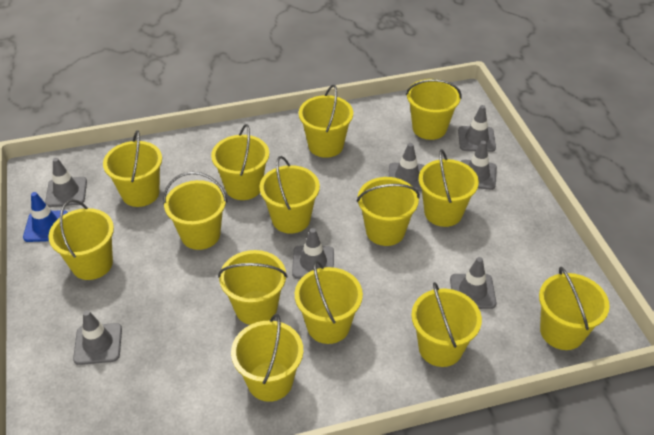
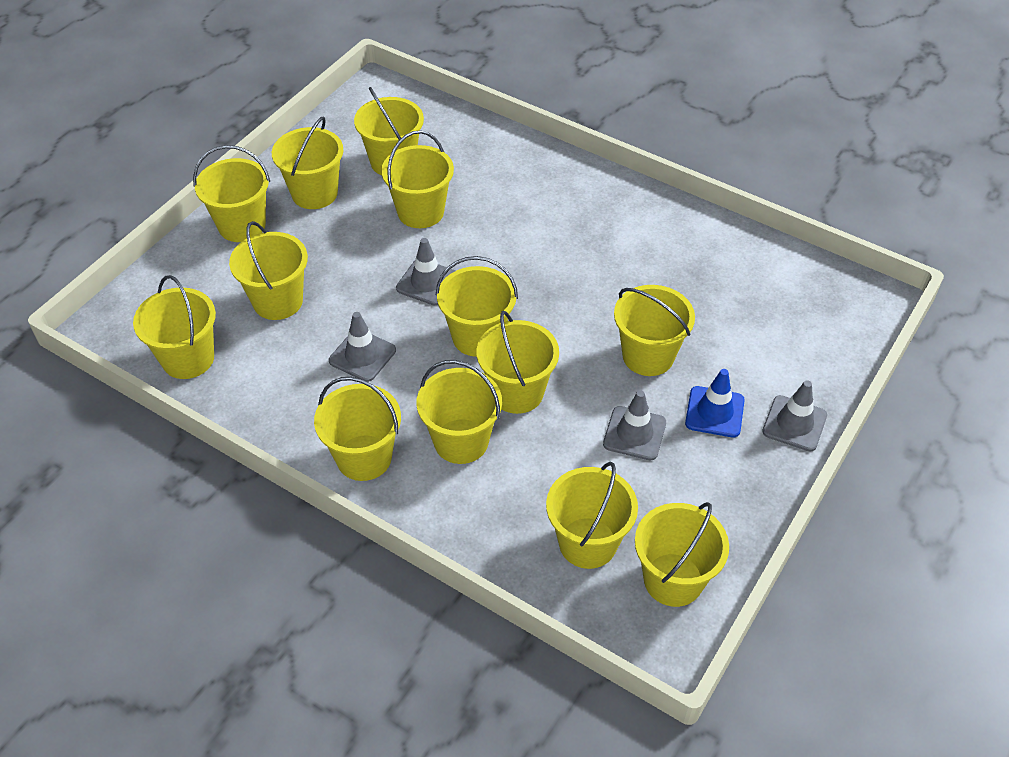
grey traffic cone: [45,158,87,207] [73,310,122,365] [292,228,334,279] [389,143,425,191] [450,257,496,309] [458,105,496,152] [460,140,497,190] = 7 -> [329,312,396,382] [396,238,455,305] [603,390,666,460] [762,380,827,451] = 4
yellow bucket: [48,199,114,280] [103,130,162,207] [163,172,227,250] [211,124,269,200] [218,250,288,325] [231,314,303,402] [259,156,320,234] [295,261,363,344] [299,85,353,158] [356,177,420,246] [406,79,462,140] [411,282,482,367] [419,149,479,227] [539,267,610,350] = 14 -> [133,275,216,379] [193,145,270,242] [229,221,308,320] [272,117,344,209] [314,377,401,481] [354,87,424,175] [381,130,454,228] [417,360,502,464] [436,256,518,357] [476,311,559,414] [546,462,638,569] [614,285,695,376] [635,502,729,607] = 13

